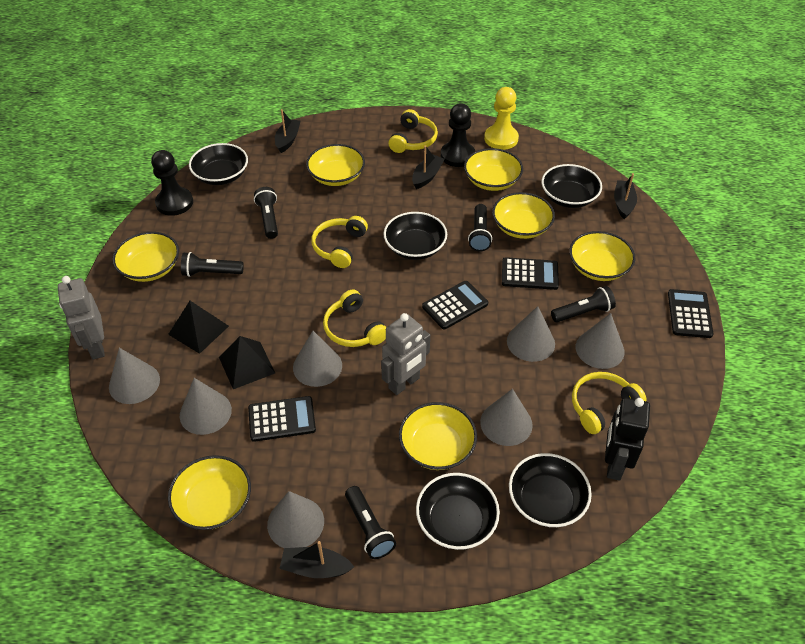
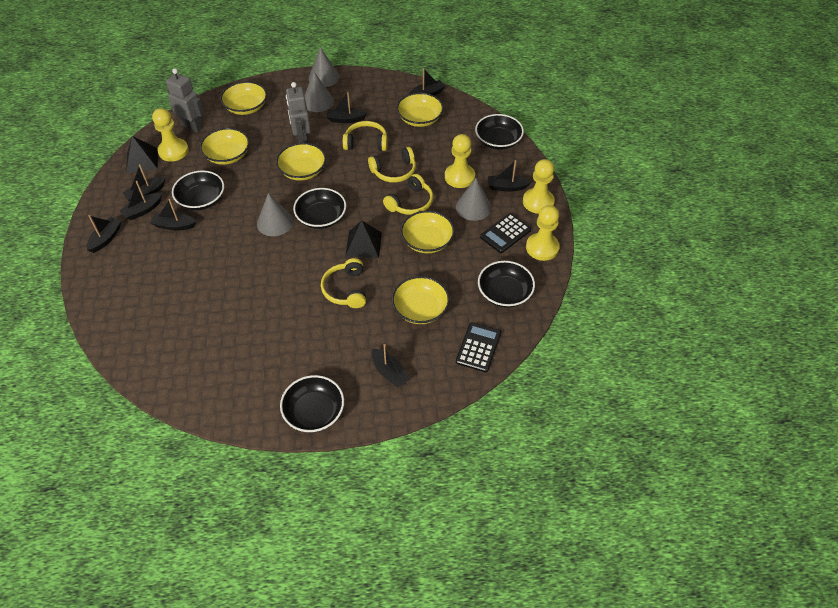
black boat: [275,109,300,153] [279,541,354,578] [412,145,444,189] [614,173,637,219] = 4 -> [87,215,122,253] [119,181,162,220] [122,164,165,201] [150,199,197,230] [327,92,367,123] [372,344,410,388] [409,68,445,96] [488,160,531,192] = 8
black calculator: [248,396,316,442] [422,281,488,329] [502,257,559,290] [668,289,713,338] = 4 -> [456,322,501,372] [480,213,531,253] = 2
black flashlight: [181,252,244,277] [254,187,278,239] [345,486,396,559] [468,204,492,251] [551,286,616,323] = 5 -> none = 0
black pawn: [151,150,193,216] [441,103,475,167] = 2 -> none = 0
black robot: [605,397,650,481] = 1 -> none = 0
grey cone: [109,348,160,404] [180,378,232,435] [267,491,324,548] [293,331,342,387] [480,389,533,446] [507,306,555,362] [576,313,625,369] = 7 -> [257,193,293,236] [304,72,334,112] [309,47,339,87] [456,178,491,221] = 4
yellow bowl: [112,232,179,282] [168,455,251,530] [306,144,365,186] [399,402,477,470] [464,148,523,191] [492,192,555,239] [569,231,636,281] = 7 -> [200,128,249,165] [220,81,267,115] [276,143,326,181] [392,276,450,324] [396,93,444,127] [400,211,455,253] = 6
yellow pawn: [484,87,519,150] = 1 -> [152,108,189,162] [445,134,475,188] [523,159,555,214] [526,205,560,261] = 4

